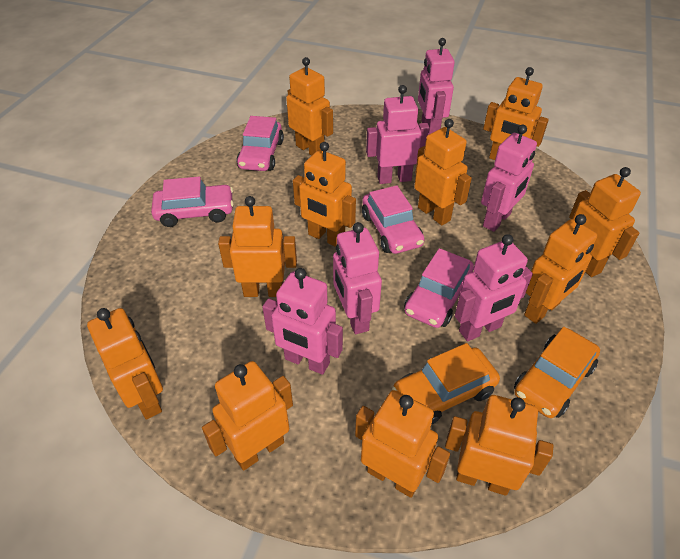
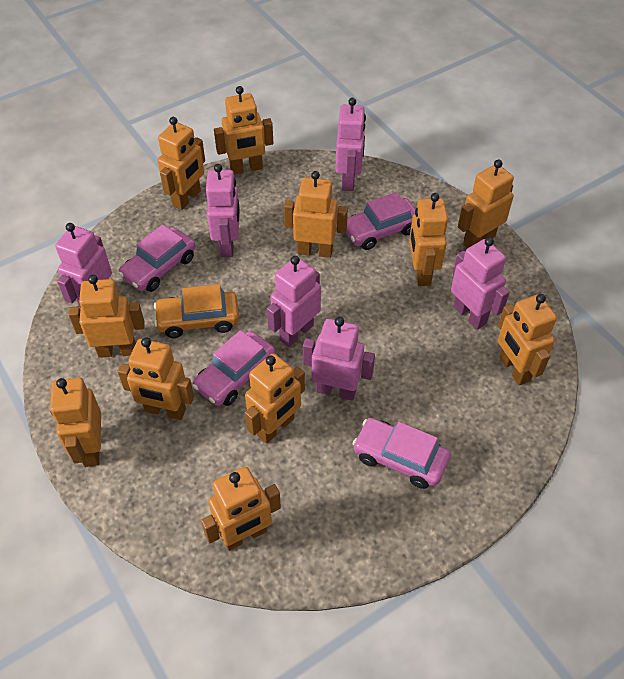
orange car: [392,343,500,425] [514,327,600,418] = 2 -> [154,284,239,338] = 1

